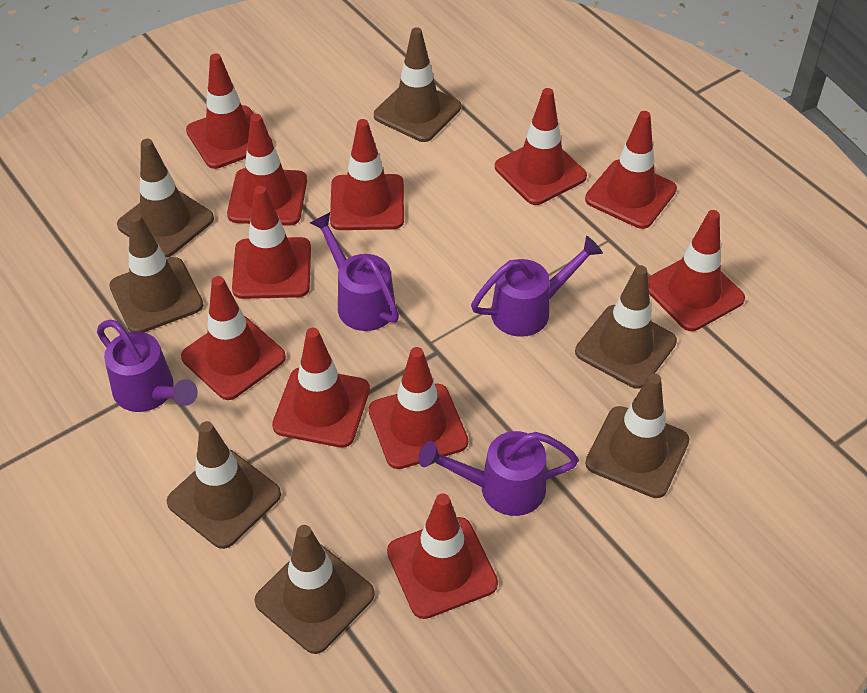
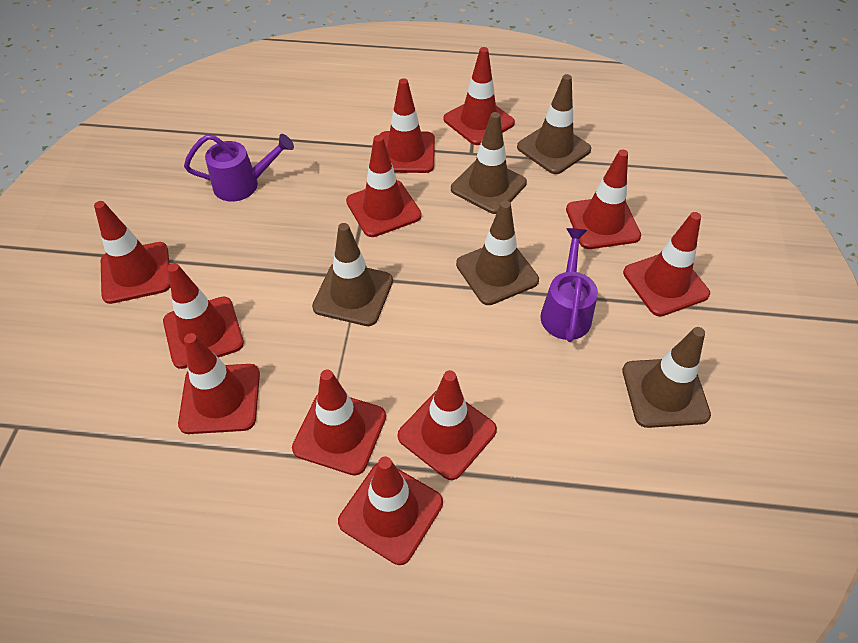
brown traffic cone: [109,213,203,332] [117,139,214,258] [167,421,281,549] [254,525,375,654] [374,27,461,142] [575,265,677,389] [585,373,689,498] = 7 -> [312,223,393,326] [451,112,527,214] [456,200,539,305] [517,74,591,174] [622,327,711,428] = 5
purple watering can: [97,320,198,412] [310,212,399,331] [418,431,579,516] [471,236,603,337] = 4 -> [184,134,294,201] [540,228,598,342] = 2

